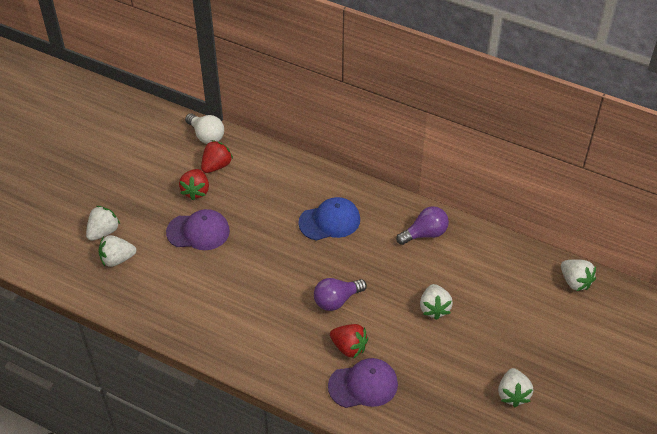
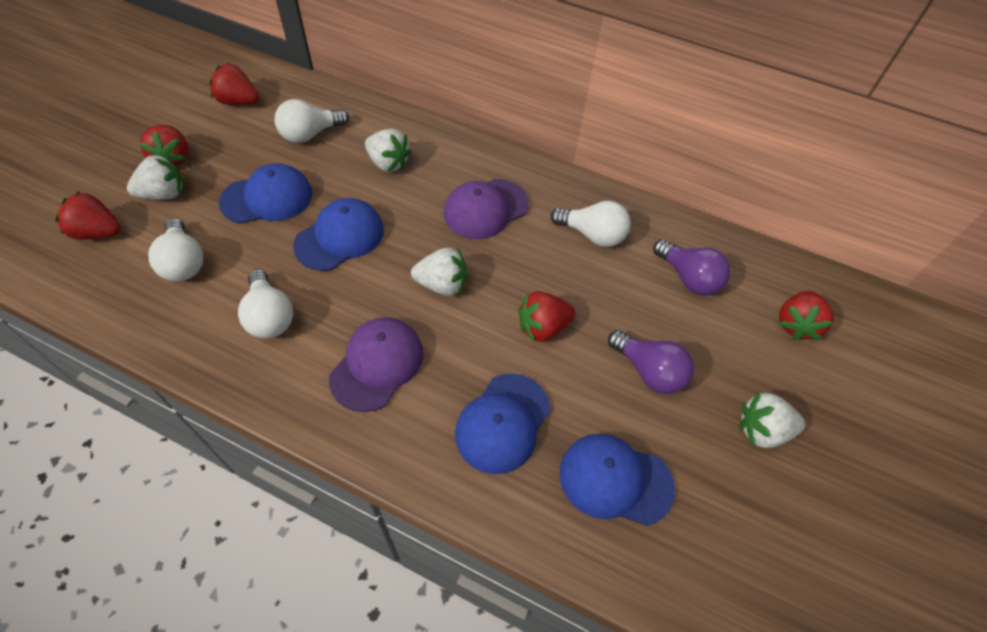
blue cap: [298,197,360,241] = 1 -> [219,163,312,224] [293,198,384,271] [455,373,550,474] [559,434,675,526] = 4
red strawberry: [179,169,209,201] [201,140,233,173] [330,324,368,358] = 3 -> [55,191,121,240] [139,125,189,166] [209,63,259,105] [518,291,576,342] [779,291,834,340] = 5
white light bulb: [185,113,224,144] = 1 -> [148,218,203,281] [238,269,293,339] [274,99,349,143] [551,201,631,247] = 4
white strawberry: [86,206,120,241] [98,235,136,267] [420,284,453,320] [498,368,533,407] [561,259,596,291] = 5 -> [127,153,184,200] [365,129,412,172] [411,247,467,296] [739,392,806,448] = 4

